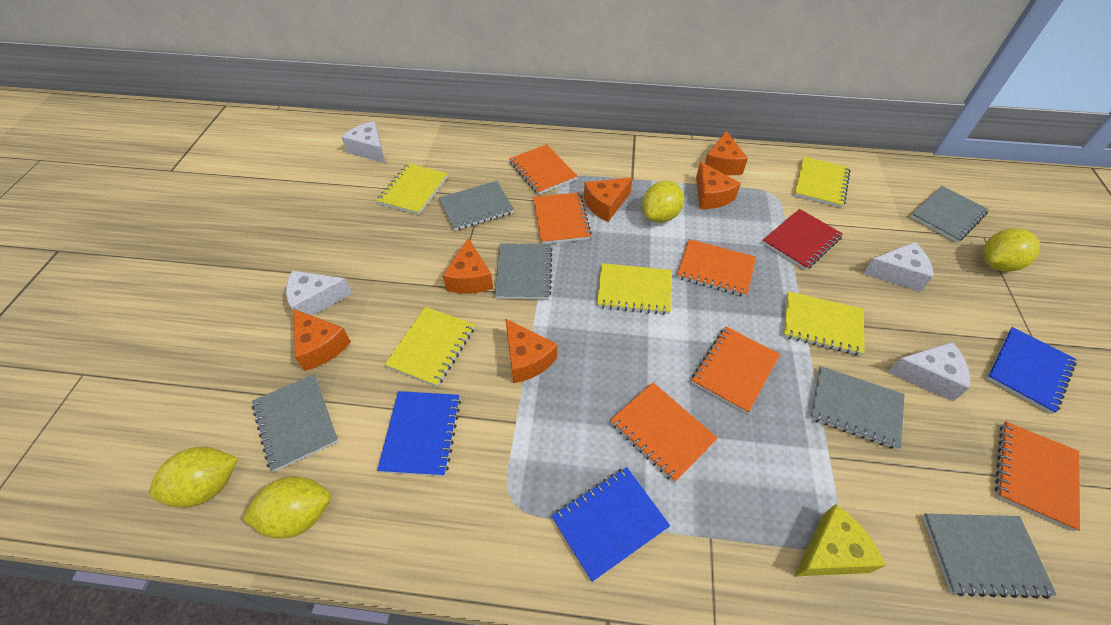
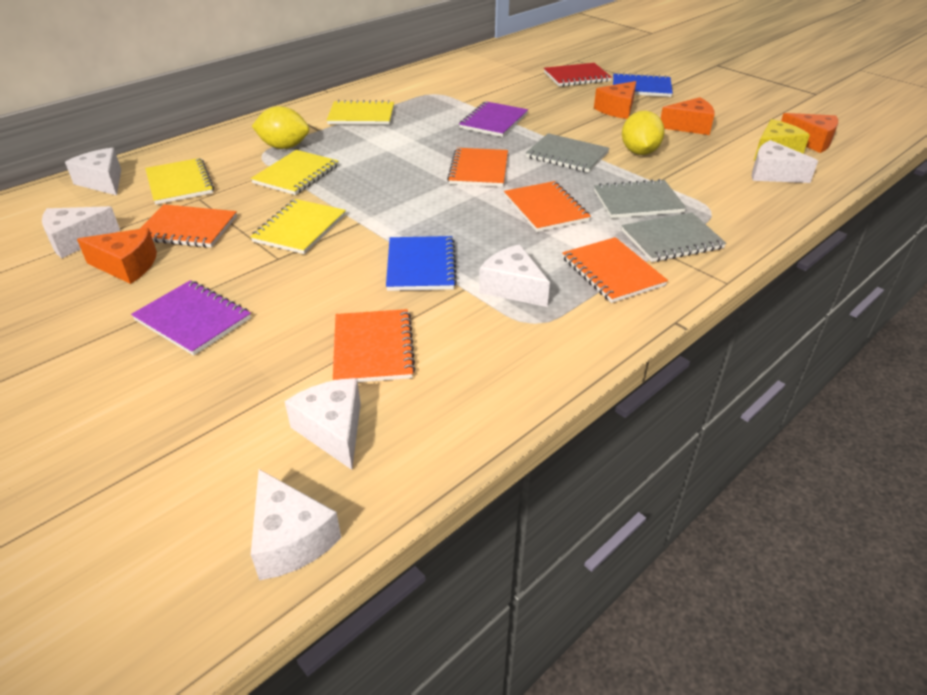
blue notebook: [377,391,461,476] [551,467,670,582] [986,327,1077,414] = 3 -> [386,236,457,291] [613,72,673,97] = 2
grey notebook: [252,374,338,472] [439,181,514,231] [495,243,553,299] [810,366,905,450] [910,186,989,242] [922,514,1057,599] = 6 -> [526,133,610,173] [594,179,686,218] [622,213,726,262] = 3
orange cheese: [294,309,351,371] [443,238,493,294] [505,318,557,383] [584,177,633,222] [696,161,741,209] [705,131,748,175] = 6 -> [77,228,157,284] [594,81,636,119] [661,97,715,135] [781,113,838,153] = 4
orange notebook: [509,144,578,195] [533,192,592,244] [610,382,718,483] [677,239,756,297] [691,327,780,414] [995,421,1080,531] = 6 -> [140,204,237,248] [333,309,416,382] [447,148,508,187] [504,181,591,232] [562,237,668,303] = 5
purple notebook: none = 0 -> [131,280,251,356] [459,101,528,137] = 2
white cheese: [286,271,353,316] [342,121,385,163] [863,242,933,292] [888,342,970,401] = 4 -> [42,206,120,258] [65,148,121,196] [251,469,341,580] [285,378,361,470] [479,244,550,307] [752,140,818,183] = 6
yellow lemon: [149,447,238,508] [242,476,331,539] [642,181,684,223] [983,228,1040,272] = 4 -> [252,106,309,149] [622,111,665,155] = 2
yellow notebook: [377,163,448,215] [385,307,475,387] [597,263,671,315] [783,291,864,356] [794,157,850,208] = 5 -> [145,158,214,204] [250,199,346,254] [251,150,338,195] [327,100,394,125] = 4

